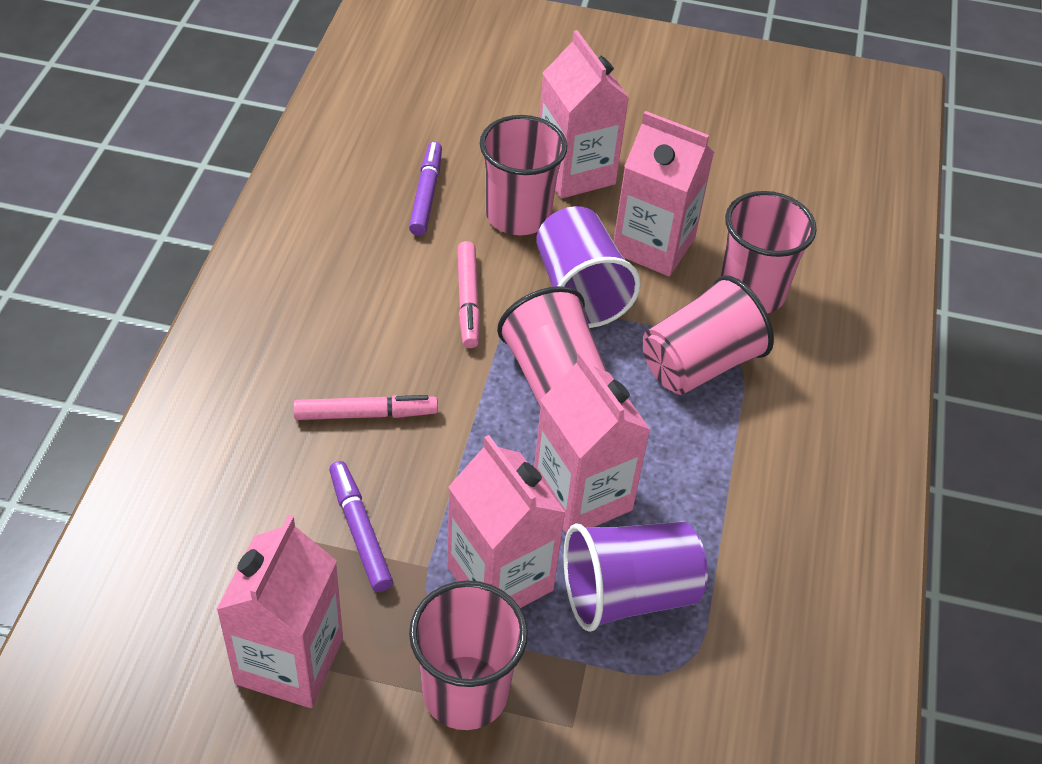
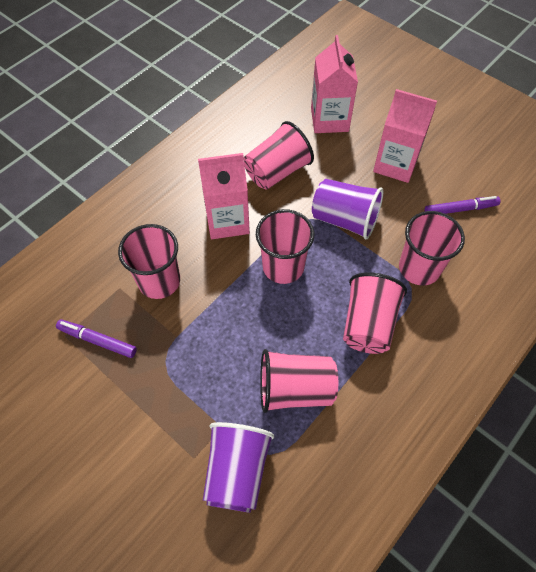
pink carton: [216,515,343,708] [447,435,566,608] [534,351,651,534] [539,30,629,199] [613,111,714,276] = 5 -> [198,153,250,239] [311,35,358,133] [373,89,437,183] = 3
pink cup: [409,580,528,730] [480,115,567,235] [497,286,607,408] [643,275,774,395] [720,191,817,314] = 5 -> [118,224,180,299] [244,121,314,189] [256,209,314,284] [260,349,338,413] [343,272,407,354] [399,211,465,285] = 6
pink marker: [293,395,438,420] [457,241,480,348] = 2 -> none = 0

